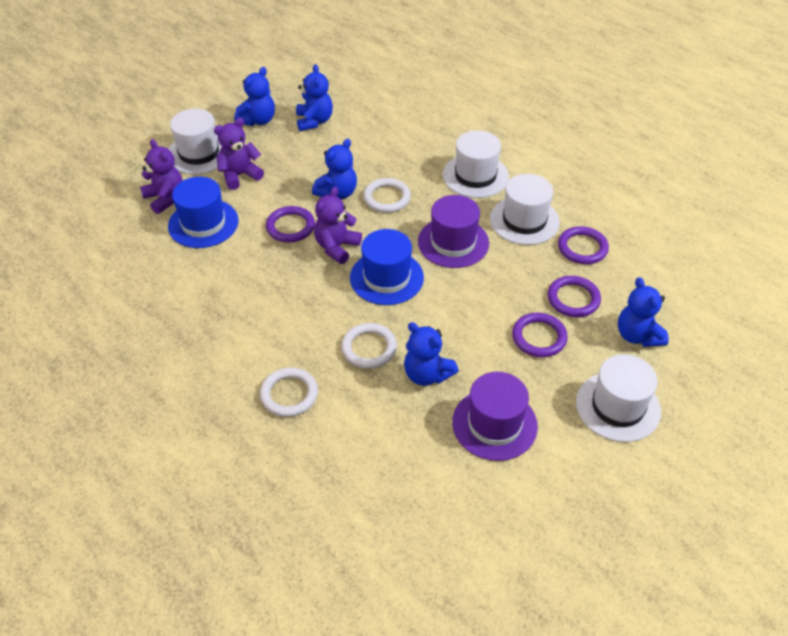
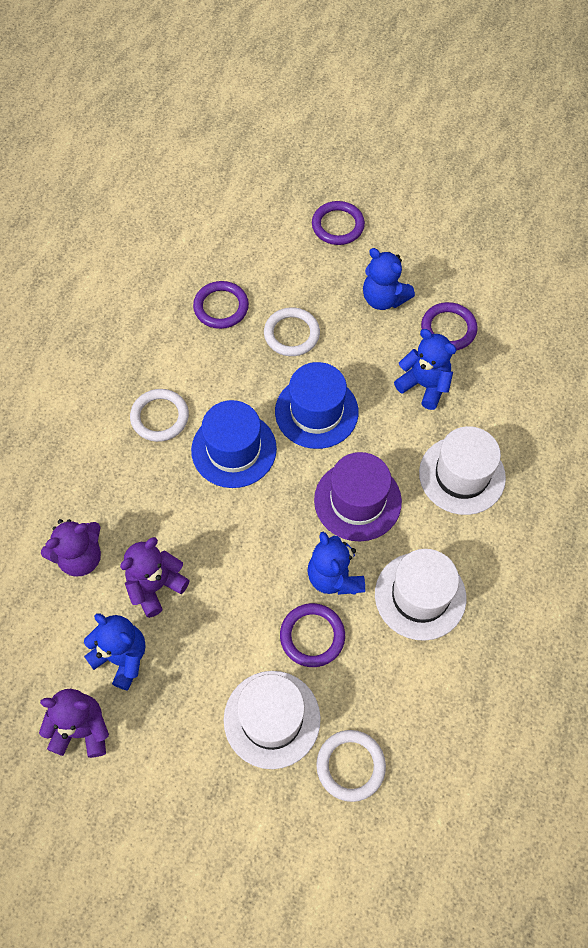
blue teddy bear: [234,67,275,126] [296,64,333,131] [312,139,357,199] [404,322,459,386] [618,277,669,347] = 5 -> [84,613,146,691] [307,532,365,595] [363,248,415,310] [394,329,456,410] = 4
purple hat: [418,195,489,268] [452,372,538,461] = 2 -> [314,452,402,541] = 1
white hat: [168,109,222,174] [443,130,509,198] [490,174,560,245] [576,354,661,442] = 4 -> [224,671,321,769] [375,549,466,641] [419,426,506,515] = 3

